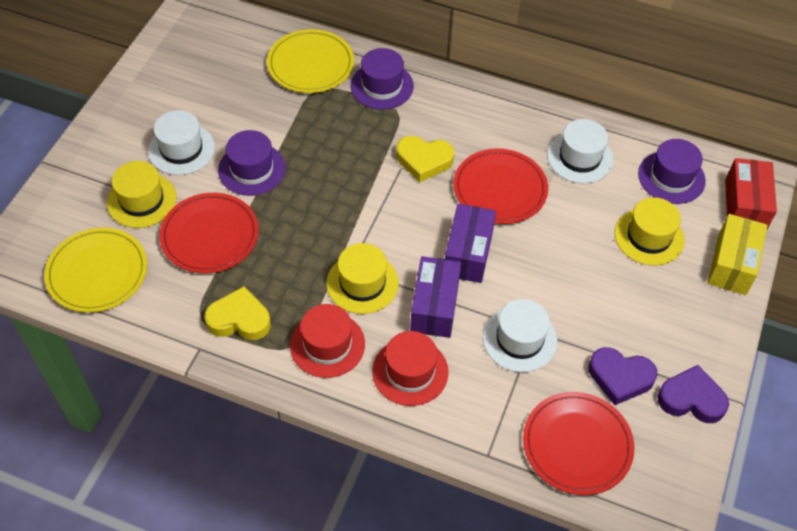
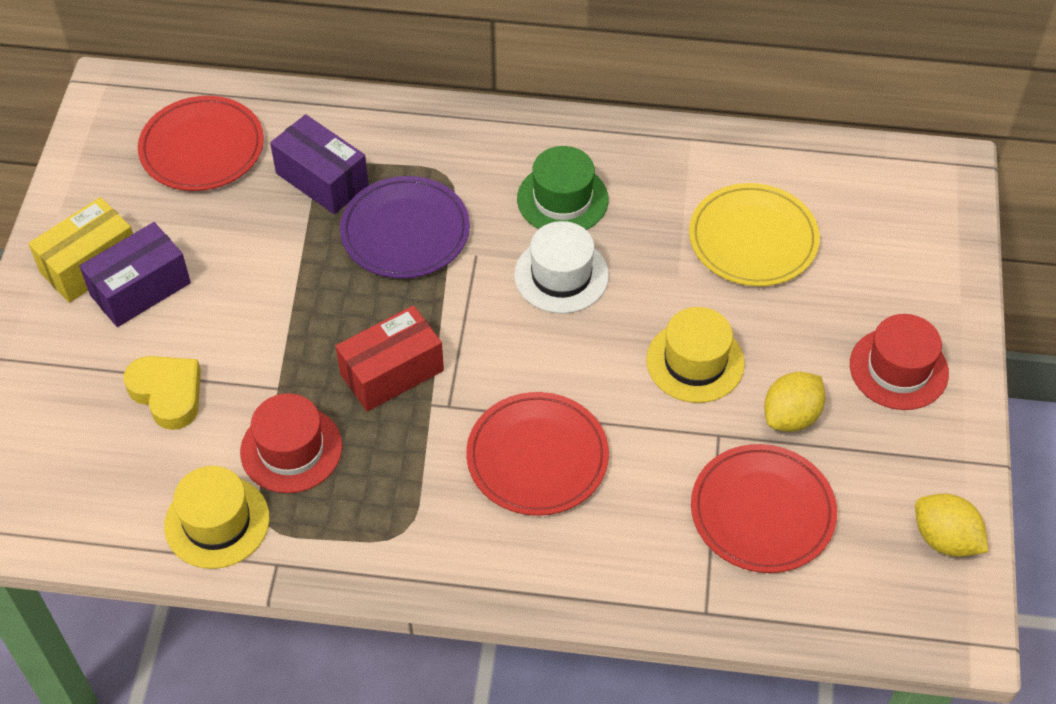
green hat: none = 0 -> [517,146,609,230] = 1
purple hat: [218,130,286,196] [351,48,414,109] [638,139,706,204] = 3 -> none = 0
purple heart: [589,347,657,405] [657,365,729,423] = 2 -> none = 0
purple plate: none = 0 -> [340,176,470,279] = 1
white hat: [148,110,215,175] [483,299,557,372] [547,119,613,183] = 3 -> [514,221,609,314] = 1
yellow hat: [107,161,177,228] [326,243,399,314] [614,197,685,266] = 3 -> [164,466,270,569] [646,307,745,403] = 2
yellow heart: [205,286,271,340] [396,136,454,183] = 2 -> [124,356,201,430] = 1
yellow lemon: none = 0 -> [764,372,826,432] [915,494,988,557] = 2
yellow plate: [44,228,147,313] [267,29,354,93] = 2 -> [689,183,820,286] = 1

